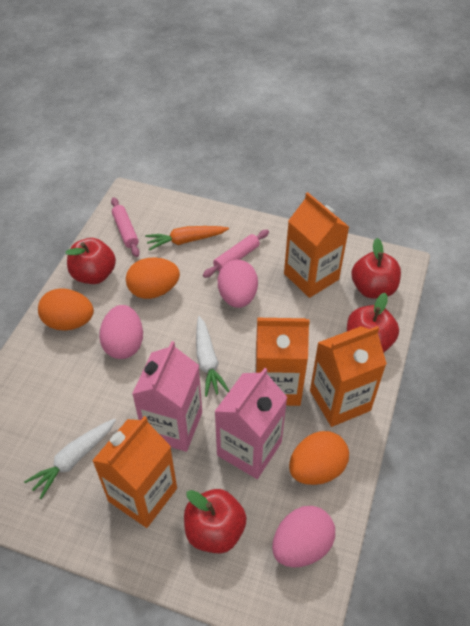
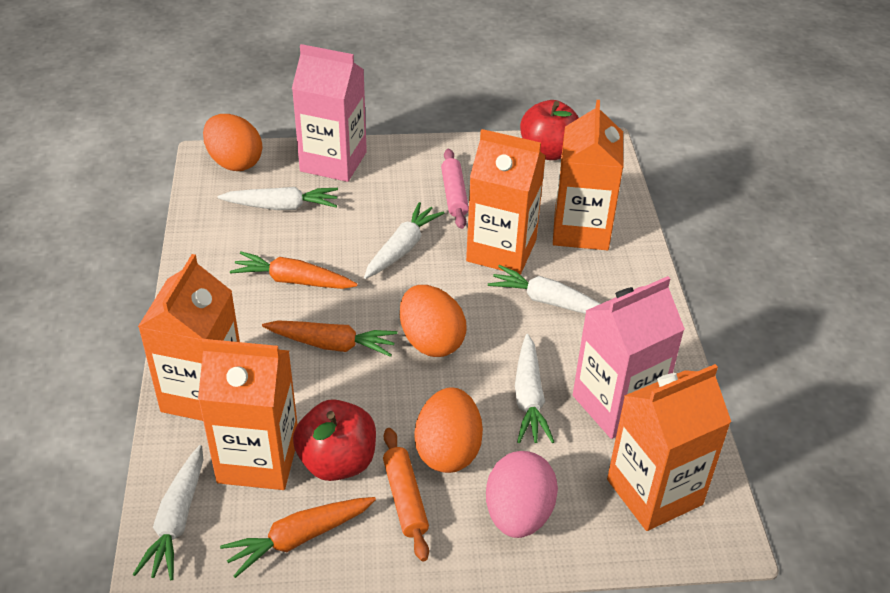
orange carrot: [145,226,229,251] = 1 -> [220,497,376,578] [230,251,358,289] [262,320,398,357] = 3
orange carton: [92,416,177,528] [255,318,310,406] [284,192,349,298] [310,326,387,427] = 4 -> [138,254,240,421] [198,339,298,490] [466,129,546,275] [553,100,623,250] [607,364,731,531] = 5
orange rolling pin: none = 0 -> [383,428,429,561] = 1
pink egg: [99,305,143,359] [218,260,258,308] [272,506,335,568] = 3 -> [486,451,558,538] = 1
pink rolling pin: [111,197,140,257] [203,230,269,278] = 2 -> [441,149,469,229] = 1
red apple: [66,238,116,284] [184,489,247,554] [347,293,399,353] [351,238,401,299] = 4 -> [293,399,376,481] [520,100,579,160] = 2
white carrot: [24,419,116,499] [196,316,229,397] = 2 -> [132,445,203,580] [218,187,338,210] [364,202,444,279] [488,265,601,314] [515,334,554,443] = 5

